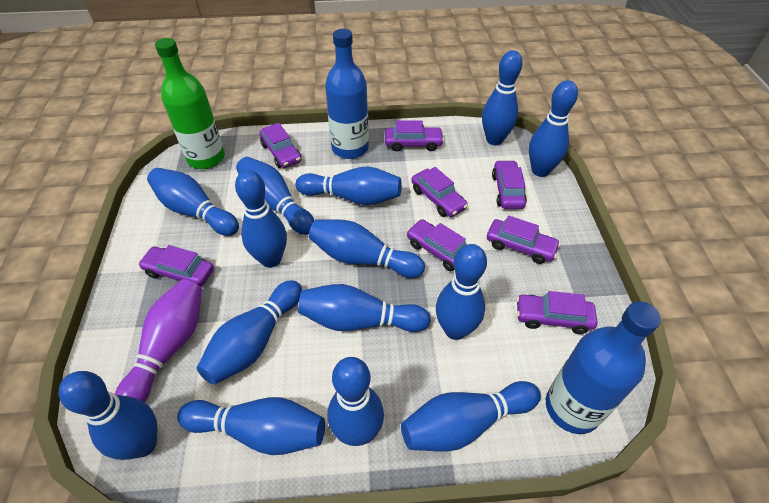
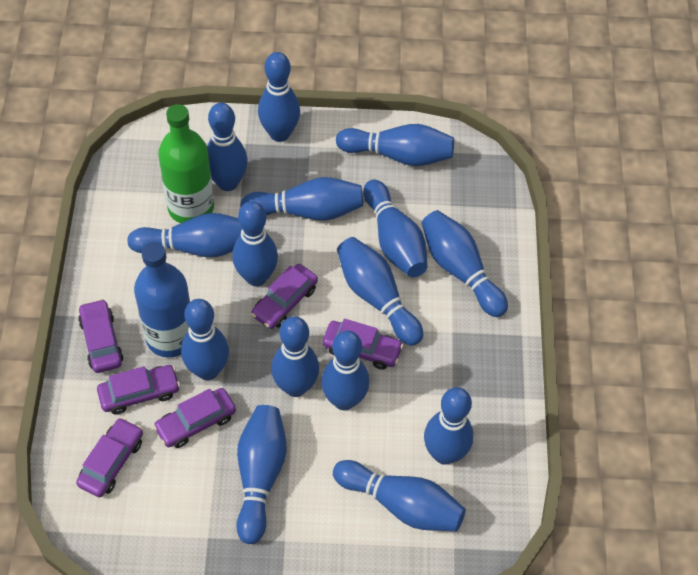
blue bottle: [325,29,369,159] [546,301,661,434] = 2 -> [134,242,190,358] = 1
blue bowling pin: [59,371,157,460] [147,168,239,236] [177,397,325,455] [197,280,302,385] [235,170,287,268] [236,157,314,235] [296,166,402,205] [298,284,431,332] [309,219,425,278] [328,357,384,446] [401,381,541,452] [436,244,487,340] [482,50,523,145] [529,80,578,177] = 14 -> [127,213,242,257] [181,299,229,380] [207,103,248,191] [232,201,278,286] [236,405,287,544] [240,177,363,221] [258,52,300,142] [271,316,319,397] [321,330,369,410] [333,460,466,531] [336,124,454,166] [337,237,423,346] [363,180,428,277] [421,210,508,317] [424,387,473,465] = 15
purple bowling pin: [115,279,202,403] = 1 -> none = 0
purple car: [138,245,214,287] [259,123,301,168] [385,120,444,151] [406,219,466,271] [412,167,468,217] [487,216,561,264] [492,160,527,209] [516,291,597,334] = 8 -> [76,417,143,497] [78,299,123,373] [97,365,180,414] [153,388,236,448] [251,264,318,329] [323,319,403,370] = 6

